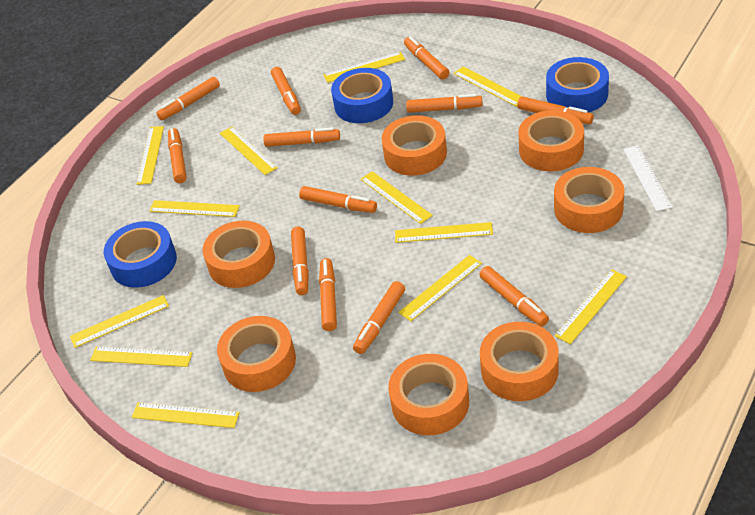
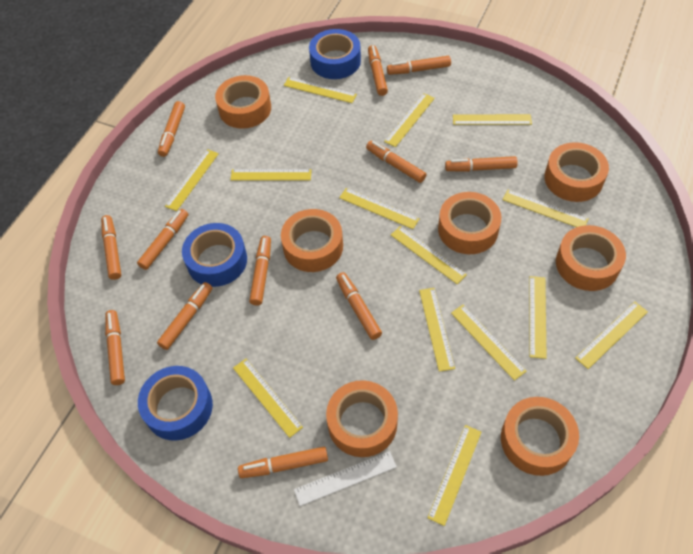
yellow ruler: [70,295,169,348] [90,346,192,367] [132,402,240,428] [137,126,164,185] [149,200,240,217] [220,127,277,175] [324,52,405,83] [360,171,433,224] [395,222,493,243] [398,255,482,321] [453,66,522,107] [555,269,627,344] = 12 -> [165,149,219,211] [230,169,312,181] [233,359,303,438] [284,77,357,103] [339,188,420,229] [384,93,435,147] [391,226,467,284] [419,288,455,372] [427,425,481,526] [451,305,527,381] [453,114,532,125] [503,190,588,227] [529,276,547,359] [575,302,648,369] = 14

